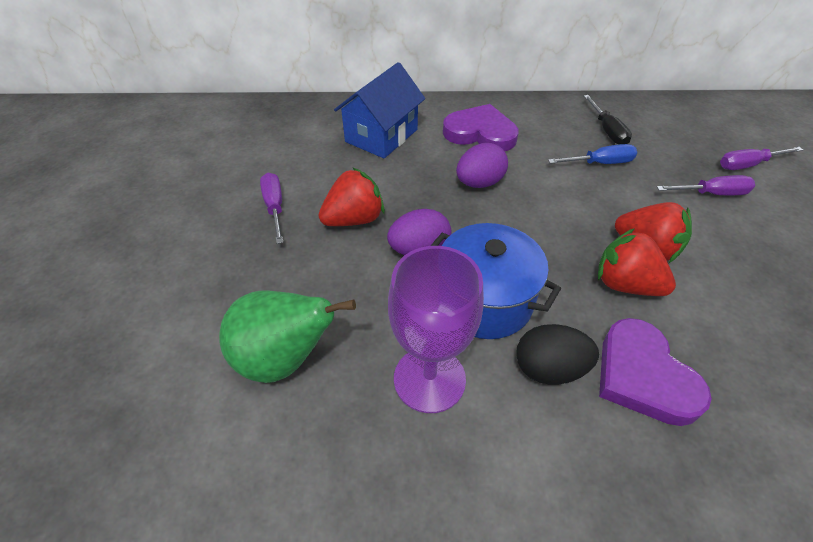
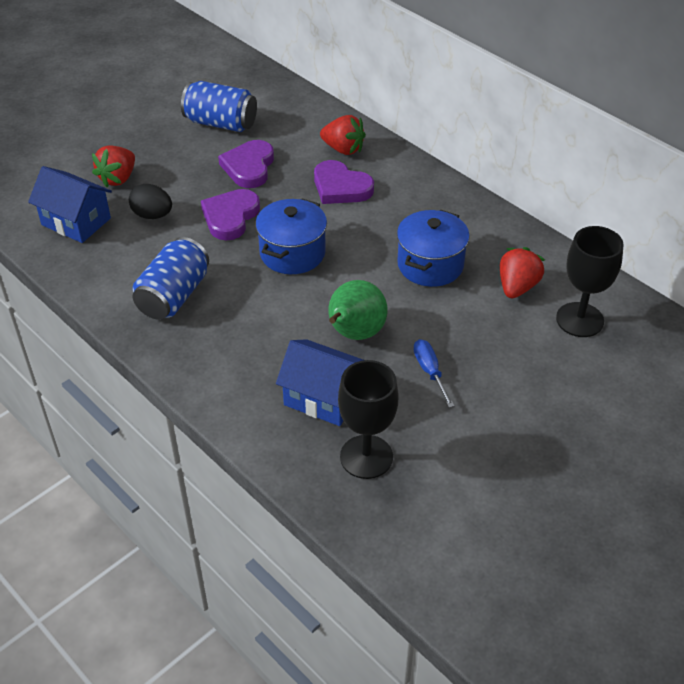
black goblet: none = 0 -> [338,360,399,479] [556,226,624,337] = 2
black screwdriver: [584,95,632,145] = 1 -> none = 0
blue can: none = 0 -> [133,237,209,320] [181,81,257,132] = 2
blue house: [334,62,425,158] = 1 -> [28,166,112,243] [276,339,363,426] = 2
blue pot: [431,223,561,339] = 1 -> [256,198,327,274] [397,210,470,287] = 2
purple egg: [387,209,451,255] [456,143,508,188] = 2 -> none = 0
purple goblet: [388,246,484,413] = 1 -> none = 0
purple heart: [443,104,518,151] [599,318,712,426] = 2 -> [201,189,260,240] [218,140,274,188] [314,160,374,204] = 3
purple screwdriver: [260,173,284,244] [657,175,755,195] [720,147,803,170] = 3 -> none = 0

